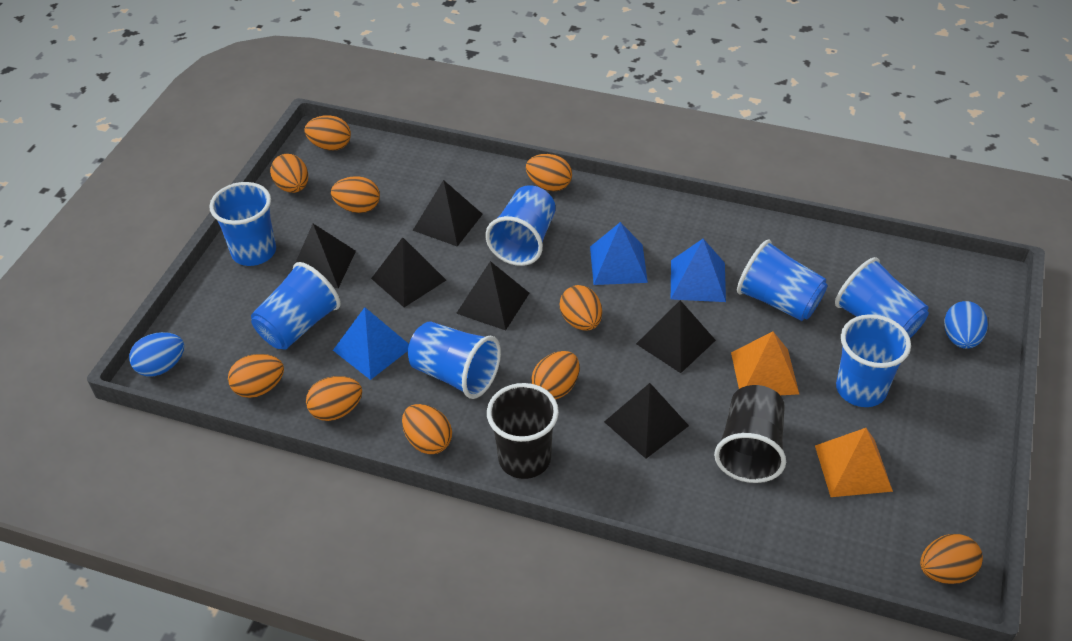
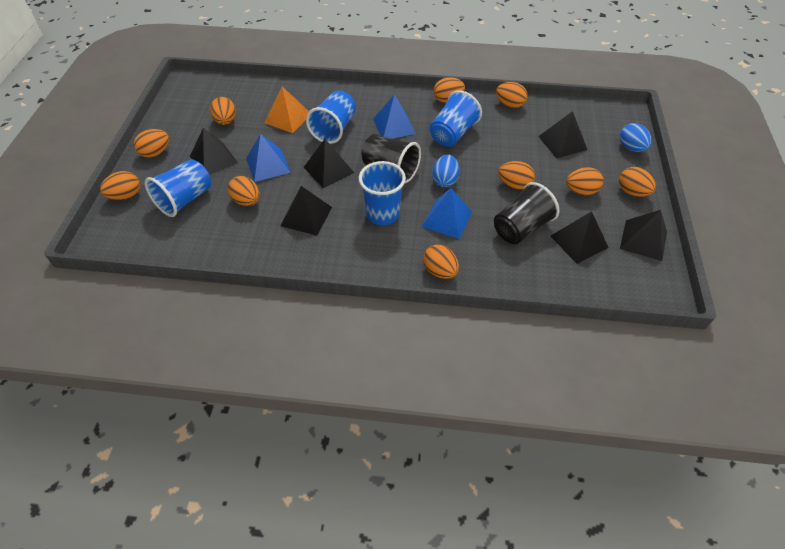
blue cup: [209,182,276,266] [251,262,341,350] [408,321,501,399] [486,185,556,266] [737,240,828,321] [835,257,929,338] [836,314,911,407] = 7 -> [145,159,211,217] [306,91,356,144] [359,161,406,225] [430,90,482,147] = 4
orange pyramid: [731,331,799,395] [815,428,893,497] = 2 -> [264,87,309,133] = 1

